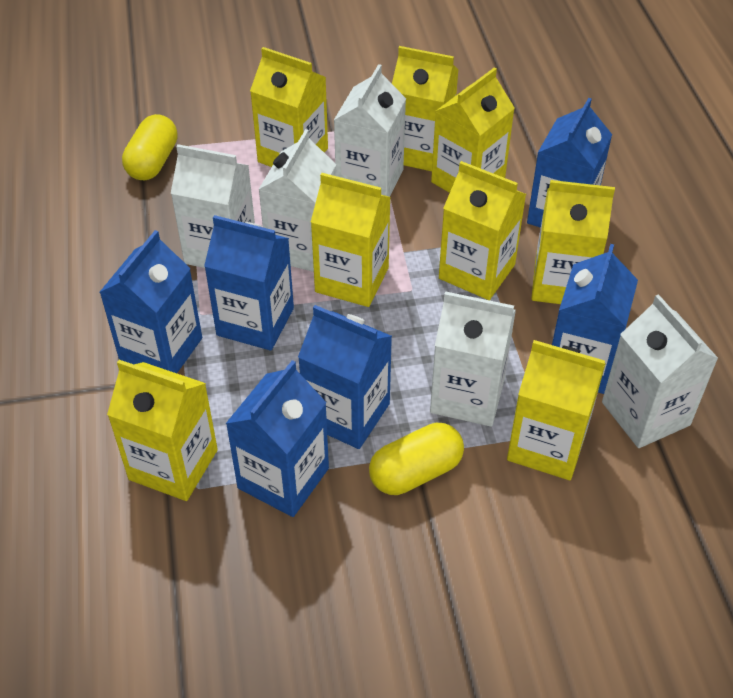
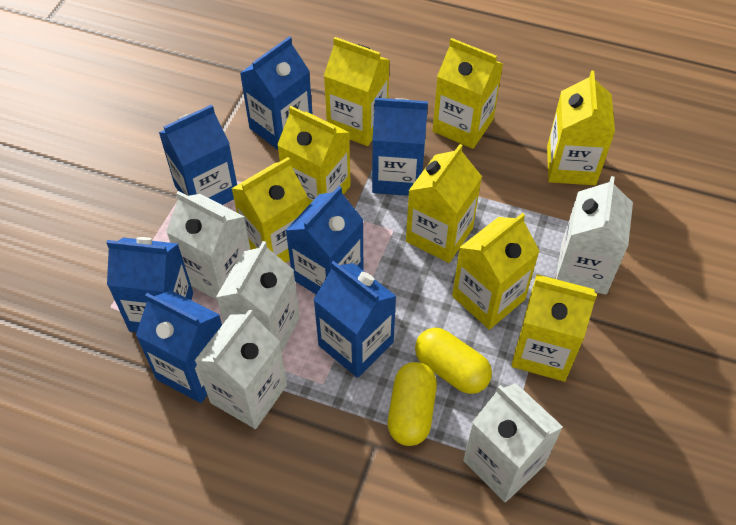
blue carton: [99,230,202,373] [204,215,294,351] [225,360,329,517] [298,305,392,449] [527,98,612,228] [552,244,638,394] = 6 -> [106,237,193,332] [136,290,222,403] [159,104,237,205] [240,36,313,150] [285,186,363,294] [313,261,396,378] [372,98,428,196] = 7

